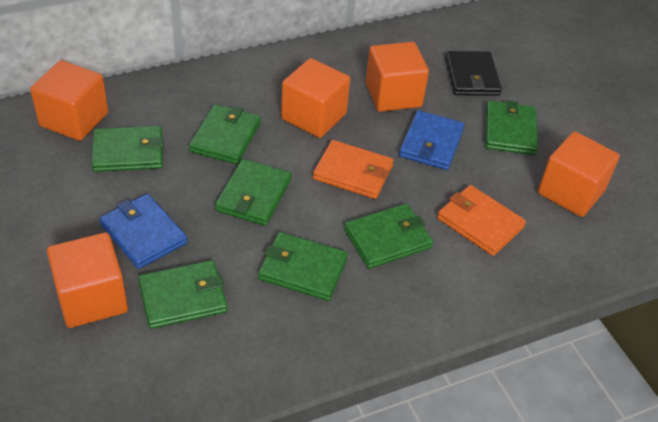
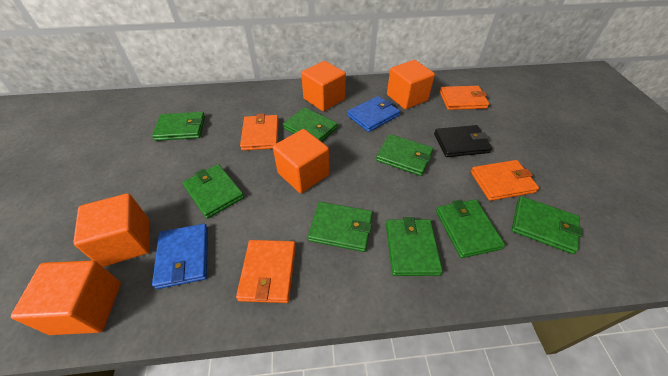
green wallet: [91,126,164,172] [138,260,228,329] [189,104,261,164] [215,159,291,226] [258,232,348,301] [344,204,433,269] [486,100,538,155] = 7 -> [152,112,205,141] [182,164,244,219] [283,107,338,142] [308,202,373,252] [376,134,433,176] [386,217,443,276] [436,199,505,258] [512,196,582,254] = 8
orange wallet: [313,140,394,199] [437,185,526,256] = 2 -> [236,240,296,303] [240,114,279,151] [440,86,489,110] [471,160,539,201] = 4

